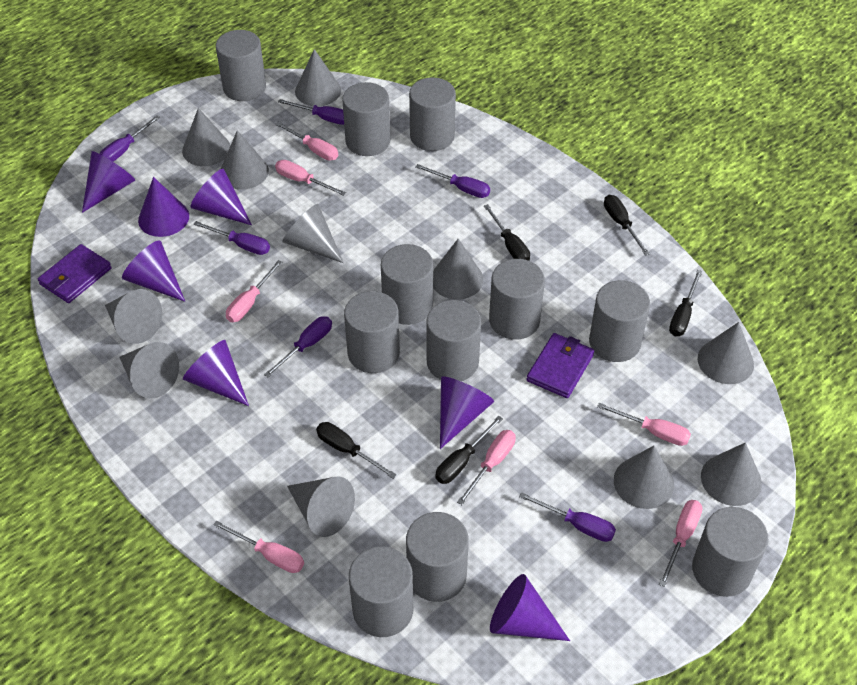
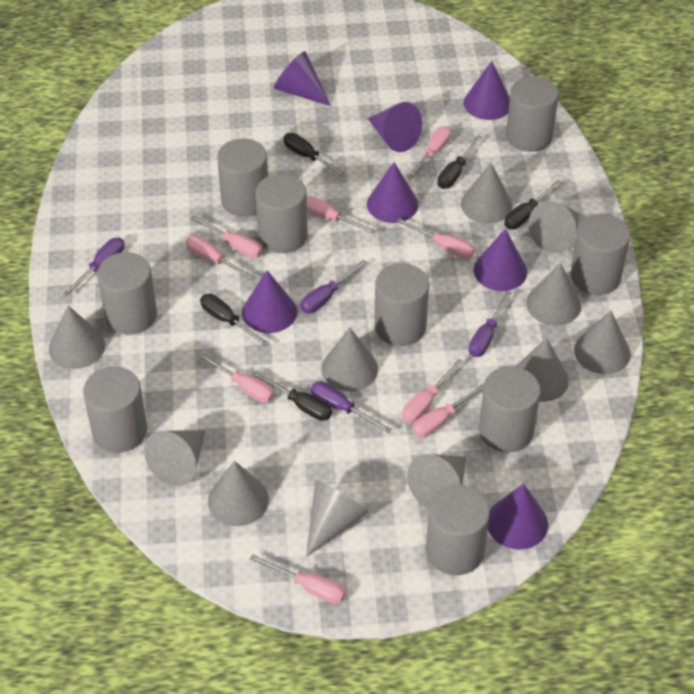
grey cylinder: [216,30,266,101] [342,82,390,156] [344,291,400,373] [349,546,413,637] [381,244,433,325] [406,512,469,602] [409,77,456,151] [427,300,481,381] [489,259,545,340] [589,280,650,362] [692,507,769,597] = 11 -> [83,367,147,453] [97,252,157,334] [217,138,268,217] [255,174,308,253] [374,263,429,346] [426,485,490,575] [479,366,541,453] [506,76,559,152] [571,214,630,295] = 9
pink screwdriver: [213,520,304,573] [226,260,282,322] [275,122,338,161] [275,160,346,196] [457,430,516,505] [597,403,691,446] [659,500,702,587] = 7 -> [186,235,257,281] [190,215,263,258] [197,352,274,403] [250,554,346,604] [307,196,377,234] [396,218,475,259] [402,359,463,423] [407,126,451,180] [412,383,484,438] = 9
purple screwdriver: [100,115,160,162] [193,221,270,255] [264,316,332,377] [278,99,344,125] [416,164,490,198] [519,492,616,542] = 6 -> [62,238,125,297] [300,260,367,314] [311,381,392,433] [468,291,512,357] = 4
purple wallet: [38,244,112,303] [526,333,594,398] = 2 -> none = 0

